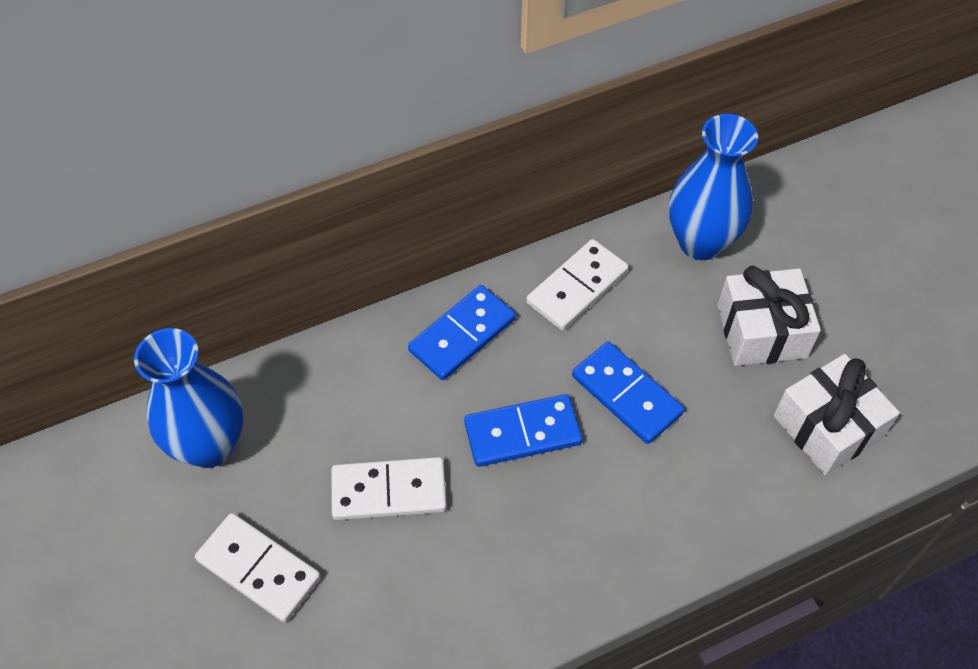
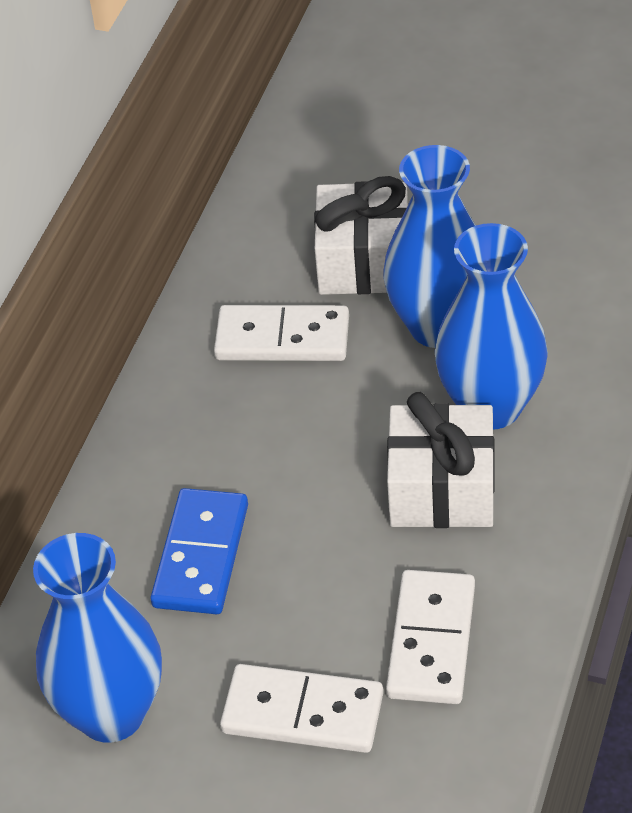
blue domino: [408,285,516,380] [464,394,583,467] [572,341,684,444] = 3 -> [151,488,248,614] = 1
blue vase: [134,328,243,468] [669,114,758,260] = 2 -> [33,533,162,743] [384,145,476,348] [435,223,548,430] = 3

